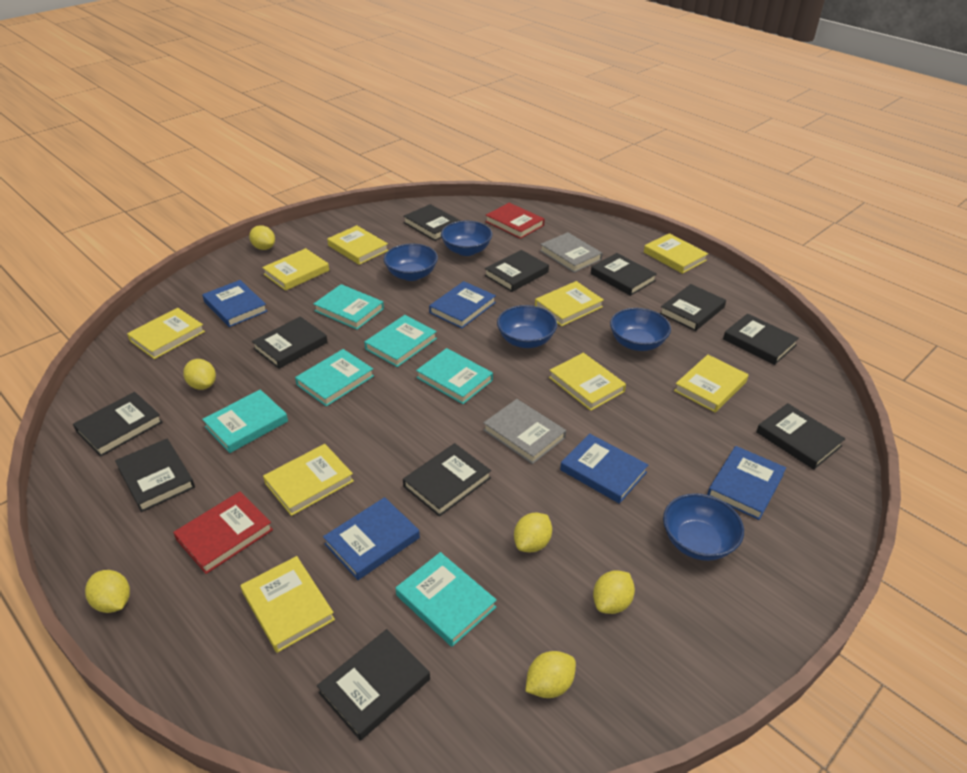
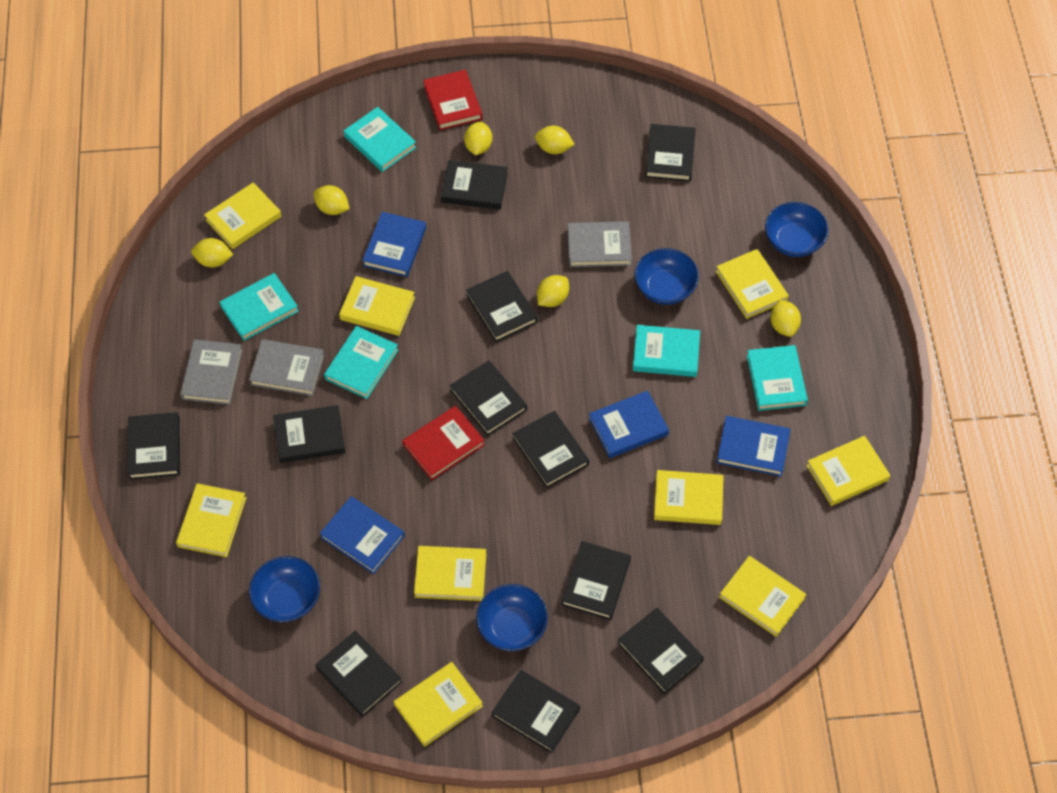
blue book: [202,280,267,327] [323,497,420,580] [429,281,496,328] [560,434,648,504] [707,446,786,520] = 5 -> [319,496,405,574] [362,212,426,277] [589,391,669,458] [716,416,791,476] = 4
blue bowl: [384,244,438,281] [441,221,492,256] [497,305,557,348] [610,308,671,351] [663,493,744,561] = 5 -> [249,556,320,622] [476,584,548,651] [634,248,699,305] [765,202,829,257] = 4
grey book: [483,399,566,464] [540,232,602,273] = 2 -> [180,339,243,405] [249,339,325,396] [568,221,632,267] = 3
turquoise book: [202,389,288,453] [295,349,374,406] [314,284,384,330] [364,315,437,367] [396,552,497,647] [416,348,493,404] = 6 -> [220,273,299,341] [324,326,399,399] [343,107,416,172] [633,325,700,377] [747,345,808,411] = 5

